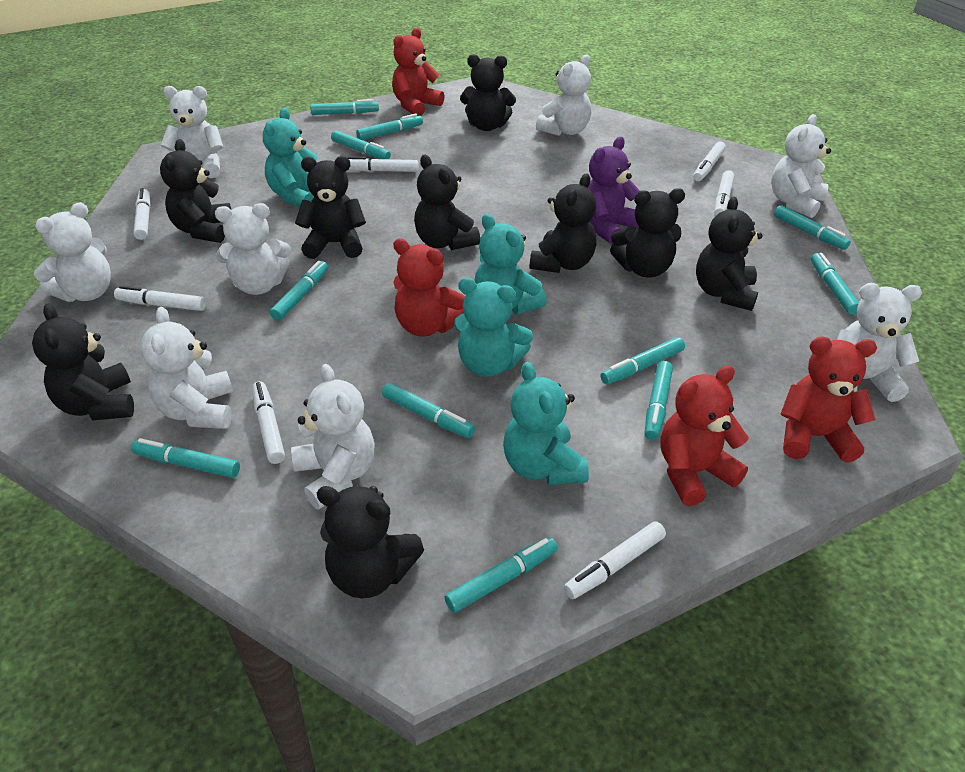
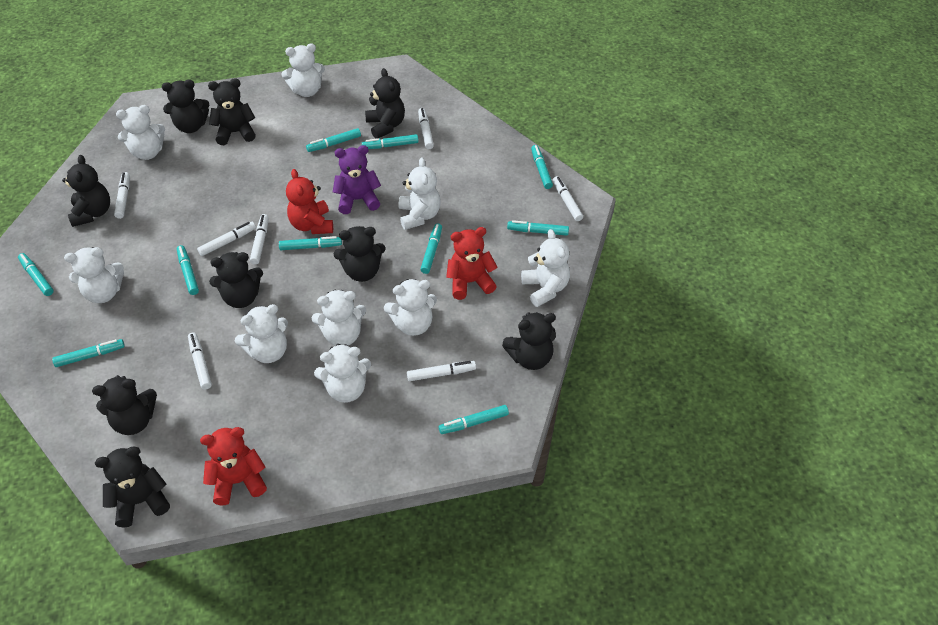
red teddy bear: [392,28,444,116] [393,238,465,337] [660,366,749,506] [781,337,877,462] = 4 -> [200,427,267,505] [286,169,333,234] [446,227,498,300] = 3
turquoise marker: [131,438,240,478] [270,261,328,321] [310,99,379,115] [331,131,391,159] [356,113,423,140] [382,383,475,438] [445,537,558,613] [601,337,685,384] [645,361,673,440] [774,205,851,250] [811,253,859,315] = 11 -> [18,253,54,296] [52,339,125,367] [177,245,199,295] [279,236,342,250] [306,128,361,152] [362,134,418,149] [420,223,442,274] [439,405,509,434] [507,220,569,236] [531,145,553,189] = 10
turquoise teddy bear: [263,108,317,207] [454,278,533,377] [475,214,547,315] [503,362,589,485] = 4 -> none = 0
white teddy bear: [34,202,111,302] [141,307,233,429] [161,86,223,178] [215,203,291,295] [291,364,375,510] [536,55,591,136] [771,114,831,218] [837,283,922,402] = 8 -> [64,247,124,303] [116,105,165,160] [235,304,288,363] [282,43,325,97] [312,290,366,346] [314,344,371,403] [384,279,437,336] [399,157,441,230] [521,229,570,307] = 9

